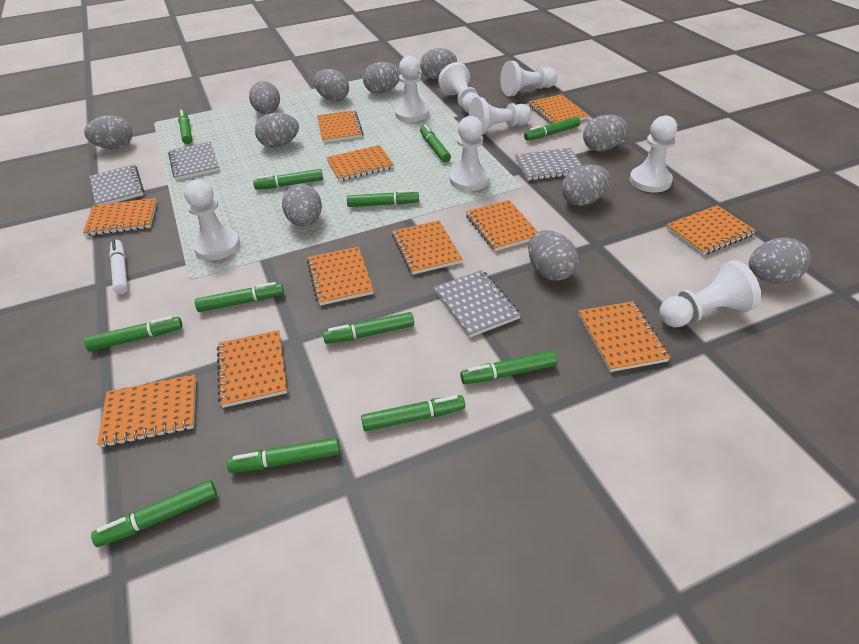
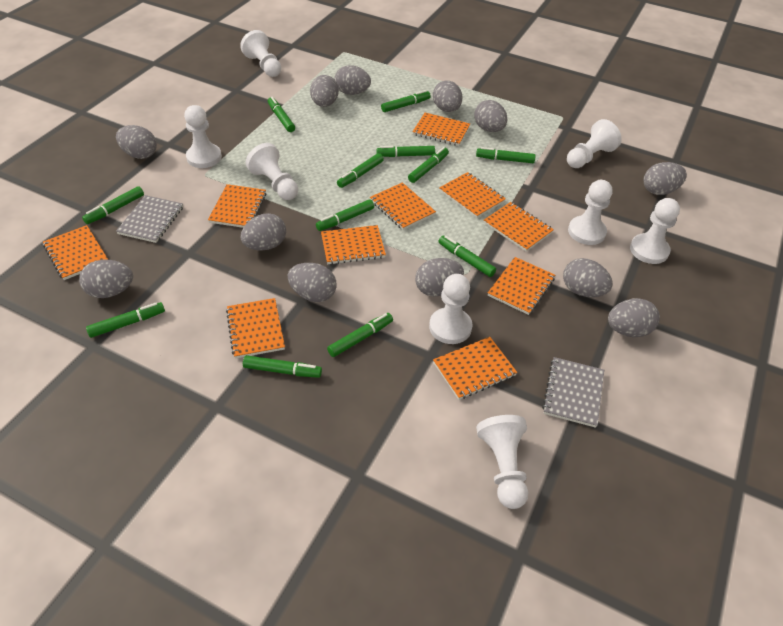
grey egg: [84,115,132,149] [249,81,280,114] [255,113,299,148] [282,184,322,227] [314,69,349,102] [363,62,401,94] [420,48,457,79] [528,230,579,281] [562,165,610,206] [583,115,628,152] [749,237,811,284] = 11 -> [79,260,133,298] [116,125,157,159] [241,213,286,251] [288,263,337,302] [310,75,339,107] [334,65,371,95] [415,258,464,296] [433,80,462,112] [474,100,507,132] [563,258,613,297] [608,298,660,337] [644,162,687,195] = 12
grey notebook: [90,165,144,205] [168,142,219,180] [434,270,521,338] [515,148,582,180] = 4 -> [116,195,183,243] [542,357,604,428] = 2
orange notebook: [83,198,157,236] [97,374,196,448] [217,330,287,408] [307,247,374,306] [317,110,363,143] [326,145,394,181] [392,220,462,275] [466,200,538,251] [529,94,589,124] [579,301,671,372] [666,205,756,255] = 11 -> [43,225,108,280] [208,184,266,228] [226,298,285,359] [321,225,386,265] [370,182,436,230] [413,113,470,146] [433,337,517,400] [439,172,506,218] [484,202,554,252] [488,257,555,315] = 10
white marker: [109,239,128,294] = 1 -> none = 0

